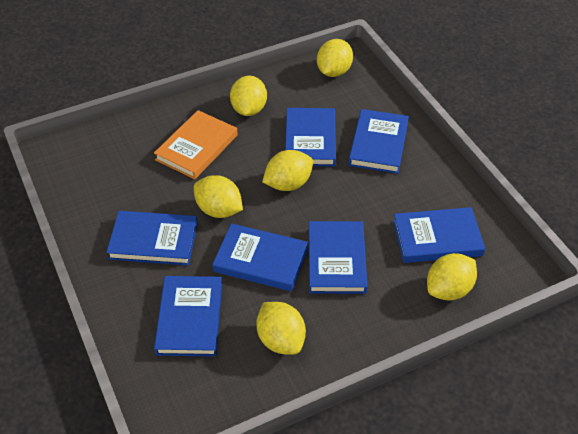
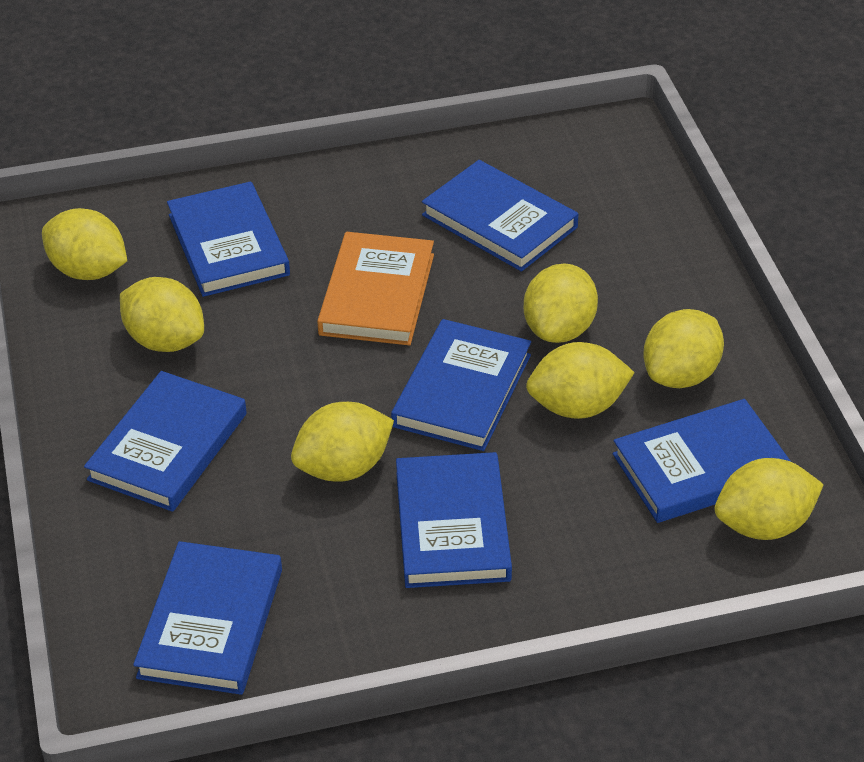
yellow lemon: [194,175,243,218] [230,76,267,116] [256,302,306,354] [262,150,313,191] [317,39,353,77] [427,253,477,301] = 6 -> [42,208,127,280] [120,277,204,352] [291,402,394,482] [524,263,598,343] [526,342,635,419] [643,309,724,388] [715,458,824,540] = 7

